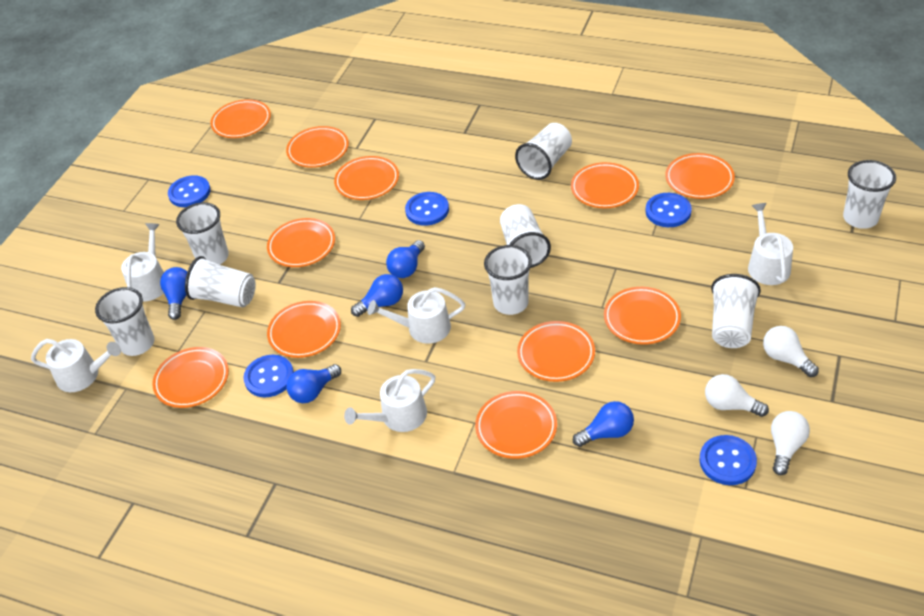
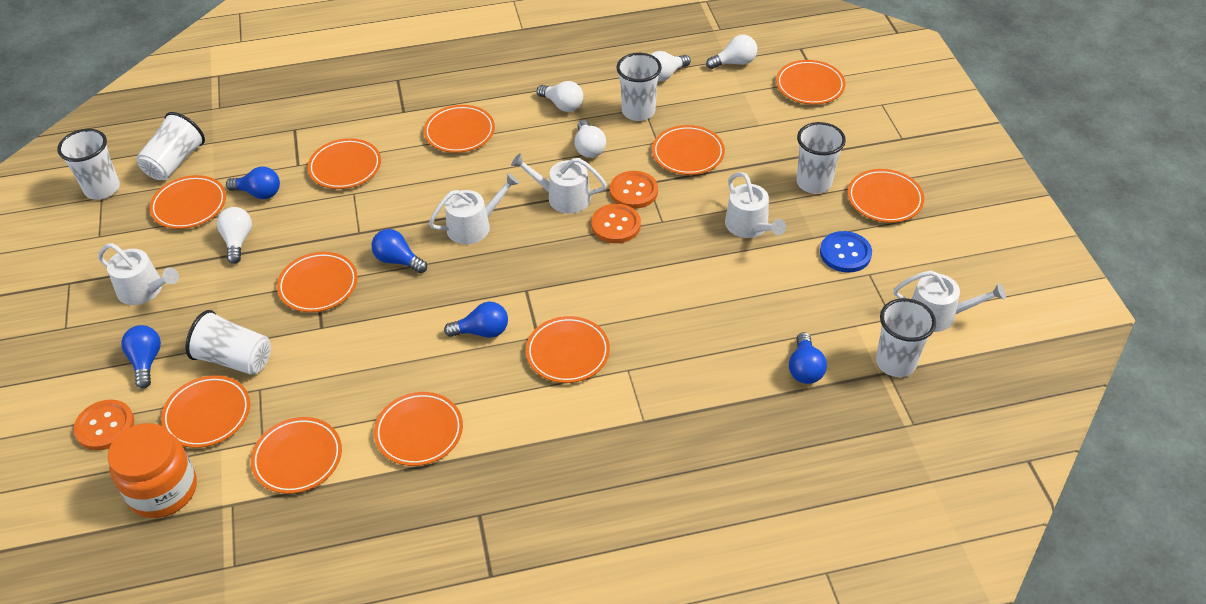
blue button: [168,175,211,207] [244,355,294,397] [405,192,449,226] [646,193,692,227] [699,435,757,485] = 5 -> [820,231,872,273] = 1
orange button: none = 0 -> [74,400,134,450] [591,204,641,243] [610,171,658,209] = 3
orange jar: none = 0 -> [108,423,197,518] = 1
white cup: [95,287,155,356] [176,202,229,265] [185,256,256,307] [484,245,532,315] [500,204,551,268] [515,123,572,180] [711,274,761,348] [843,160,896,229] = 8 -> [57,129,120,200] [136,112,205,180] [185,310,271,375] [616,53,662,121] [796,122,846,194] [876,298,936,377] = 6
white light bulb: [705,374,769,417] [763,326,819,377] [771,411,810,475] = 3 -> [217,207,252,264] [537,81,583,112] [575,120,606,158] [650,51,691,81] [706,35,757,69] = 5

